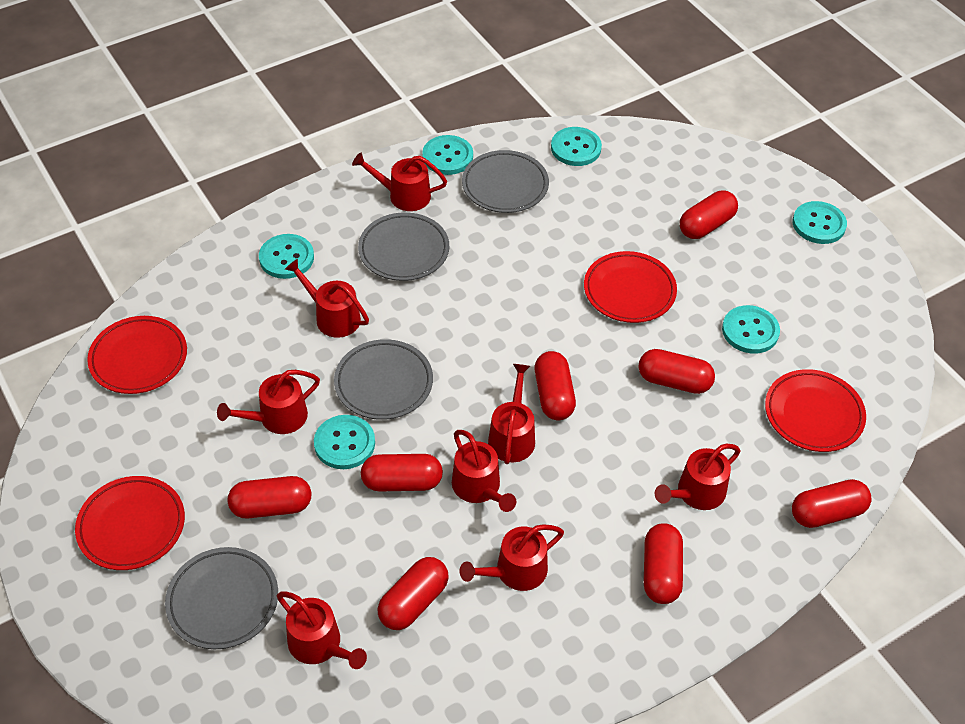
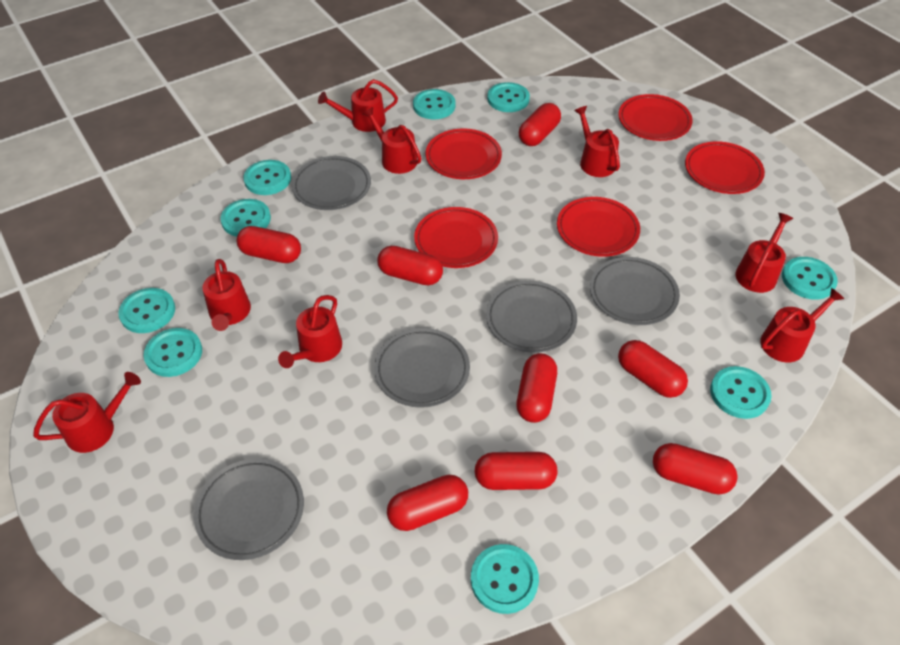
grey plate: [165,547,278,649] [334,339,433,420] [358,212,449,281] [462,150,549,213] = 4 -> [194,459,304,560] [292,156,371,210] [374,328,470,408] [486,281,577,353] [590,257,680,325] = 5
red plate: [75,476,185,570] [87,316,187,394] [584,251,677,323] [765,369,866,452] = 4 -> [414,207,498,268] [426,129,502,179] [557,197,640,257] [618,94,693,141] [685,141,765,194] = 5
turquoise button: [259,234,314,279] [314,415,375,469] [422,135,473,175] [551,127,602,166] [722,305,780,354] [793,201,847,244] = 6 -> [118,288,175,333] [144,328,202,377] [220,199,271,237] [244,160,291,195] [413,89,455,119] [471,544,539,614] [487,82,530,112] [710,366,772,419] [782,257,838,300] = 9

